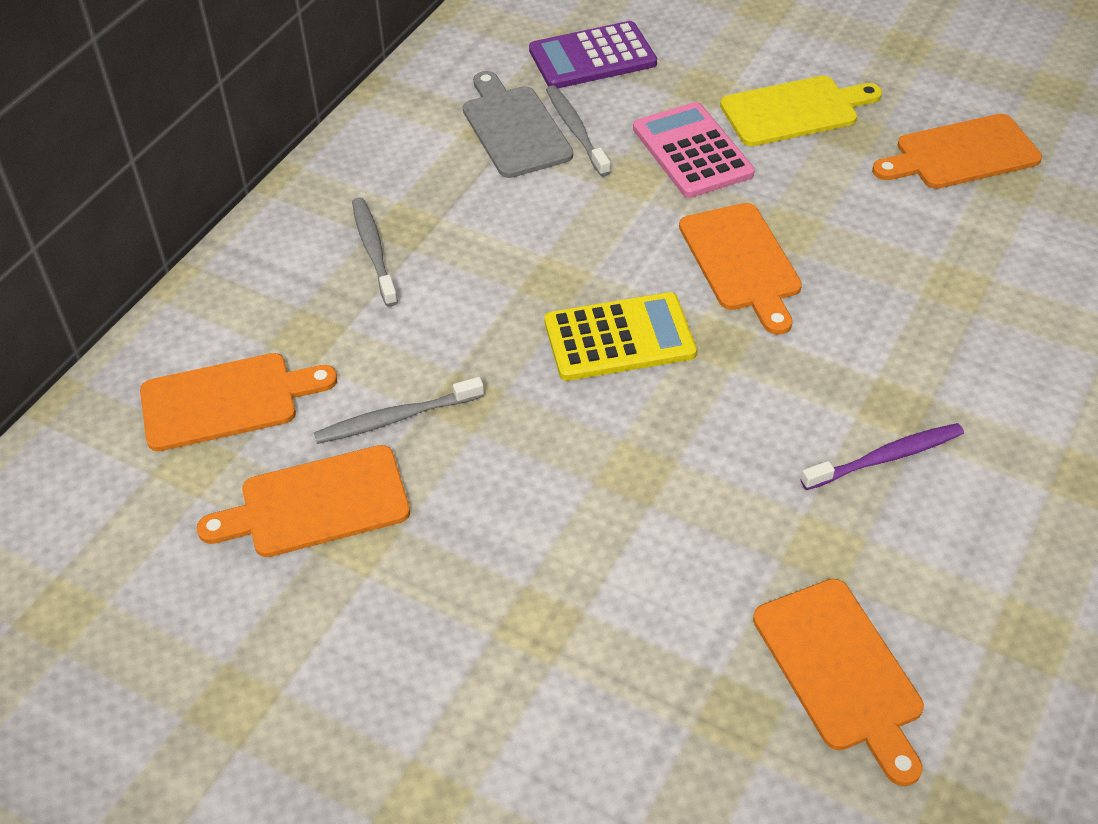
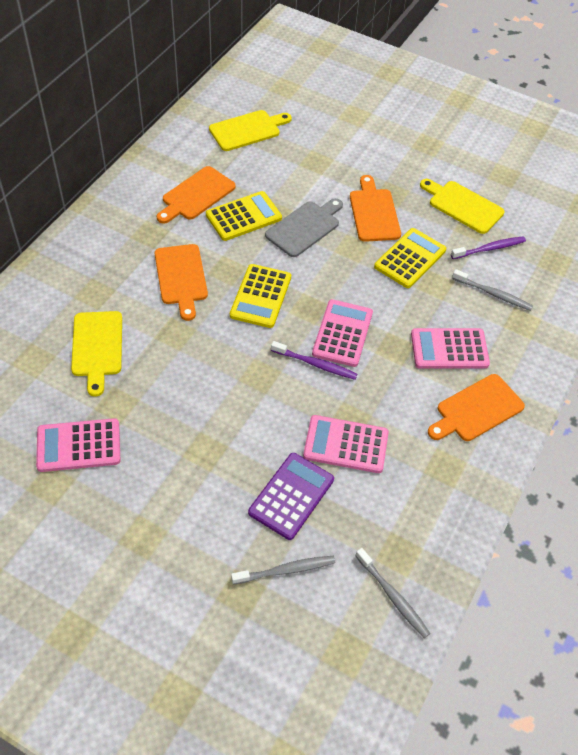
orange cutting board: [140,353,337,451] [197,445,410,557] [679,203,802,335] [753,579,924,786] [872,114,1042,189] = 5 -> [155,244,208,321] [157,166,236,224] [350,175,401,242] [428,374,525,441] = 4
pink calculator: [633,102,755,198] = 1 -> [36,418,121,472] [303,415,389,473] [312,299,373,367] [411,328,490,369] = 4
purple toothbrush: [801,423,964,490] = 1 -> [271,341,357,380] [451,236,526,259] = 2
yellow calculator: [544,292,697,381] = 1 -> [206,191,282,241] [230,264,291,328] [374,228,446,288] = 3
yellow cutting board: [720,76,882,146] = 1 -> [71,311,122,397] [209,110,292,151] [420,179,505,234] = 3

